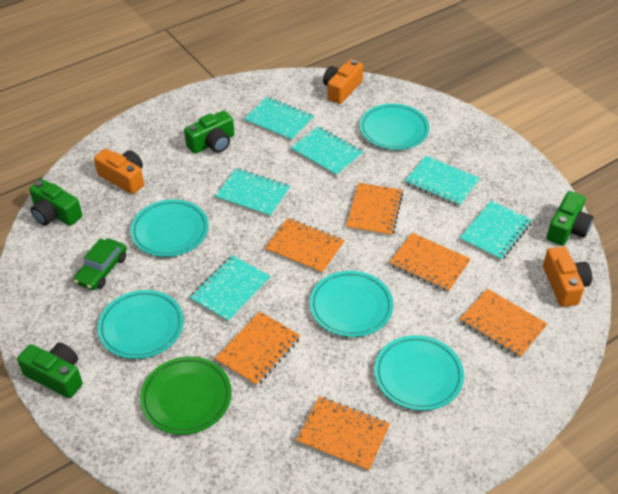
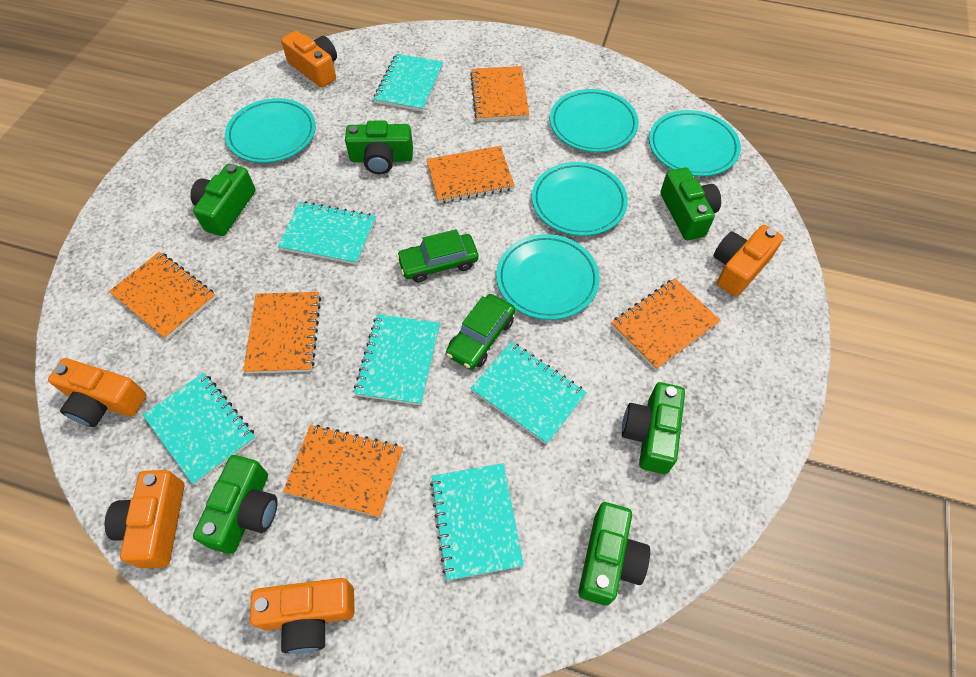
green camera: [17,343,83,398] [29,179,82,226] [184,111,234,154] [547,191,593,246] = 4 -> [190,164,255,236] [193,455,278,554] [345,120,413,174] [578,502,650,606] [622,382,685,474] [660,167,721,240] = 6
green car: [74,238,127,290] = 1 -> [396,229,479,283] [446,294,515,370] = 2
green plate: [140,356,232,435] = 1 -> none = 0
orange camera: [94,149,144,194] [323,59,364,104] [543,247,592,307] = 3 -> [48,358,146,427] [105,470,184,568] [250,578,355,654] [281,31,337,88] [714,225,784,297] = 5

